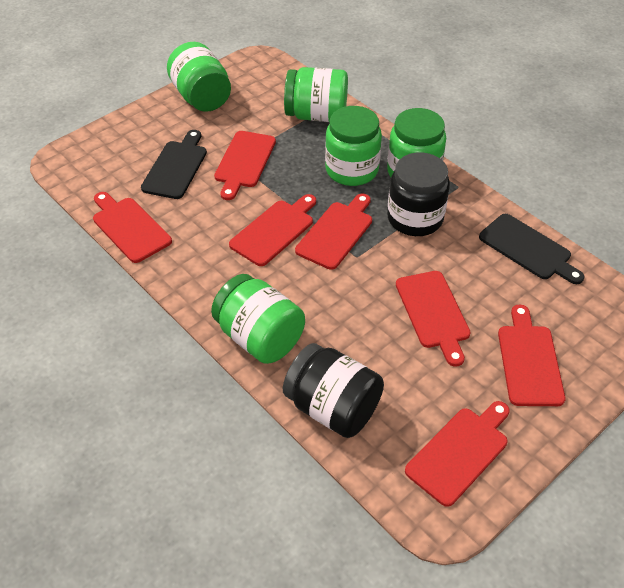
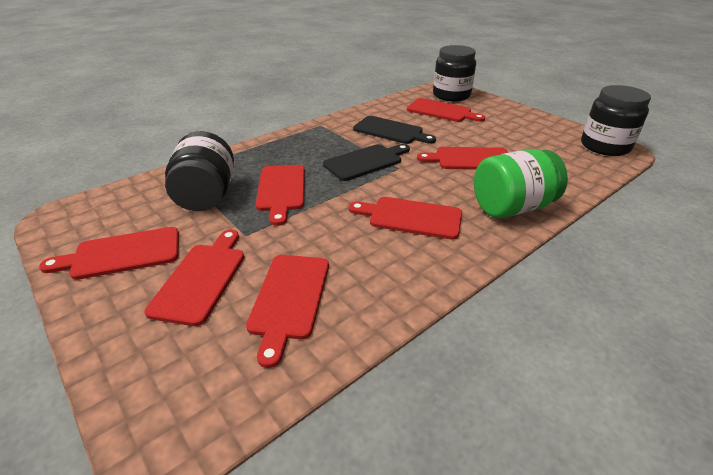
black jar: [283,343,384,438] [387,152,450,236] = 2 -> [165,131,234,211] [433,45,476,101] [581,85,651,156] = 3
green jar: [167,42,231,112] [211,274,305,364] [284,67,348,122] [325,106,382,186] [387,108,446,177] = 5 -> [474,149,568,218] = 1

